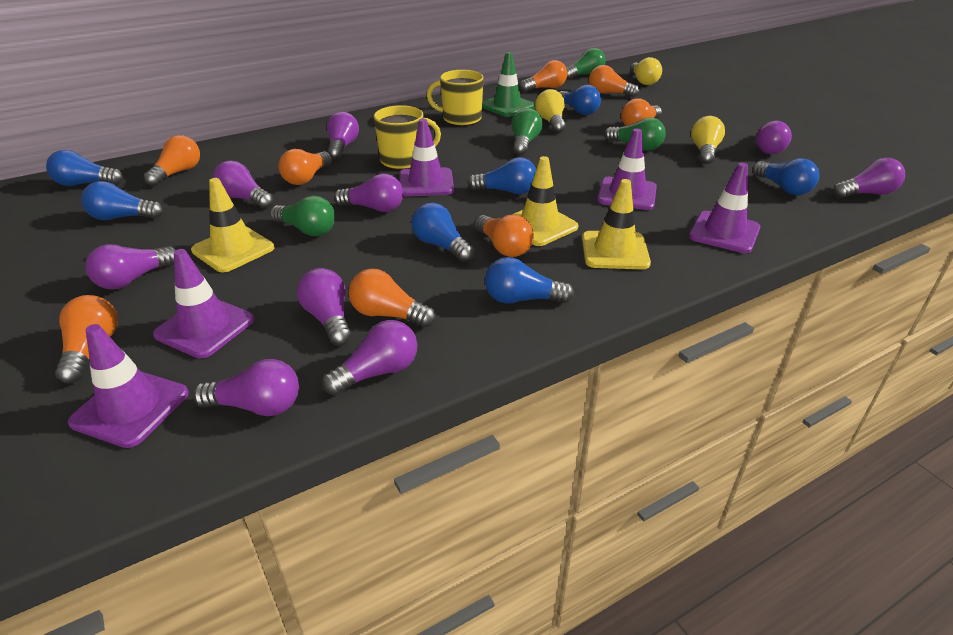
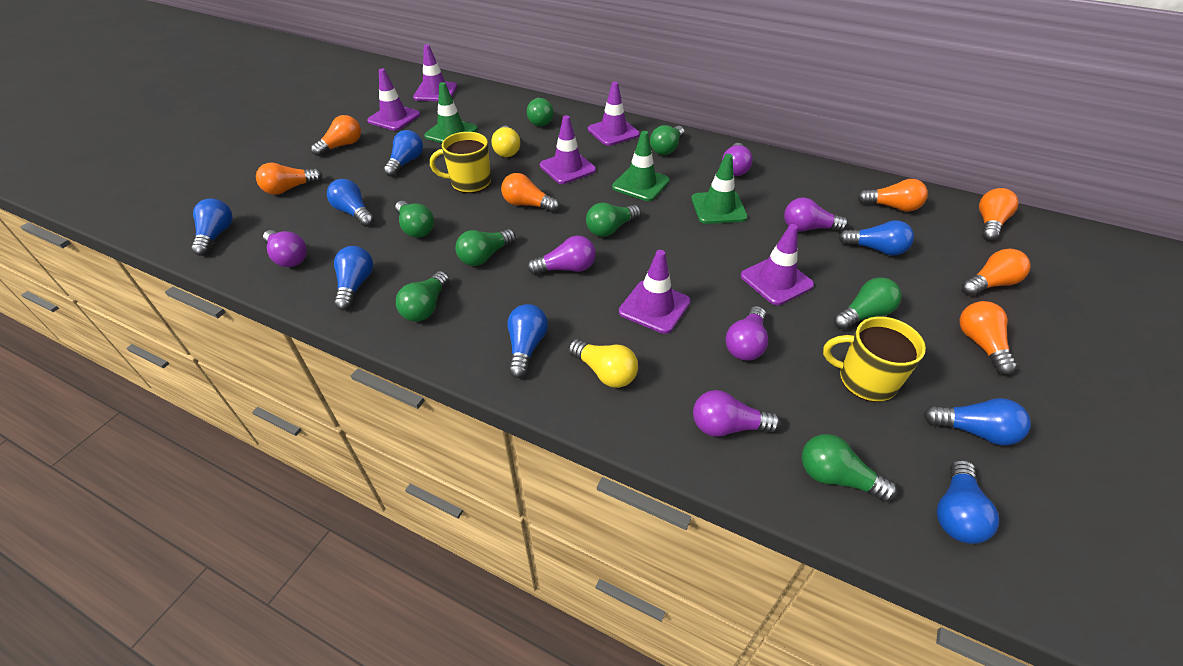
blue light bulb: [46,150,123,186] [81,181,163,220] [411,203,475,262] [467,157,536,194] [485,257,574,304] [560,85,601,115] [753,158,819,195] = 7 -> [191,198,233,256] [327,179,374,227] [334,246,373,310] [383,130,423,177] [507,304,548,378] [839,220,914,256] [923,398,1031,445] [937,460,999,544] = 8
green light bulb: [270,196,335,236] [511,108,543,155] [567,48,606,79] [605,117,666,151] = 4 -> [395,201,434,238] [396,271,449,322] [455,229,516,266] [527,98,553,126] [586,203,641,237] [650,125,684,155] [802,434,898,502] [833,277,902,330] = 8
green traffic cone: [482,52,535,117] = 1 -> [424,82,478,143] [612,131,670,201] [691,154,748,224] = 3
orange light bulb: [55,295,118,383] [144,135,200,186] [278,149,332,185] [348,269,436,327] [474,215,534,257] [520,60,567,92] [589,65,640,97] [621,98,662,126] = 8 -> [256,163,323,195] [311,115,361,156] [501,173,560,212] [858,179,928,212] [960,301,1017,375] [961,249,1031,296] [979,188,1019,241] = 7
purple light bulb: [85,244,176,290] [193,359,299,416] [212,161,273,209] [297,268,352,346] [322,320,417,396] [327,112,359,160] [334,173,403,212] [756,121,792,154] [833,158,905,198] = 9 -> [263,230,307,267] [527,236,596,275] [693,390,781,437] [722,143,753,176] [725,306,768,361] [784,197,848,232] = 6
purple traffic cone: [68,324,189,448] [153,249,254,358] [399,119,454,197] [597,129,657,210] [689,163,760,253] = 5 -> [367,68,420,131] [413,44,457,101] [540,115,596,184] [588,82,640,146] [619,250,691,334] [741,224,814,305] = 6
yellow light bulb: [535,89,566,133] [630,57,662,85] [691,116,725,164] = 3 -> [491,125,520,157] [568,339,638,388] = 2
yellow traffic cone: [191,178,274,273] [512,156,579,246] [582,179,651,269] = 3 -> none = 0

